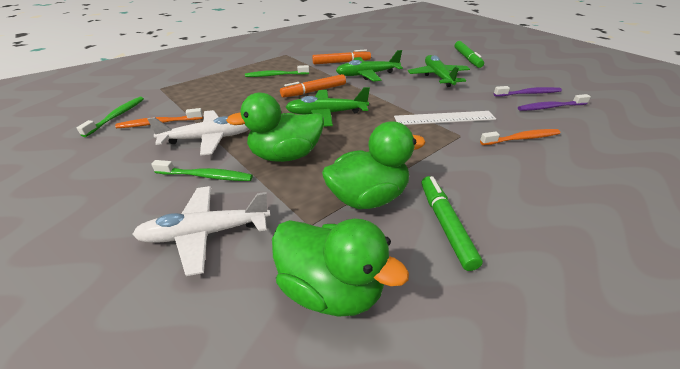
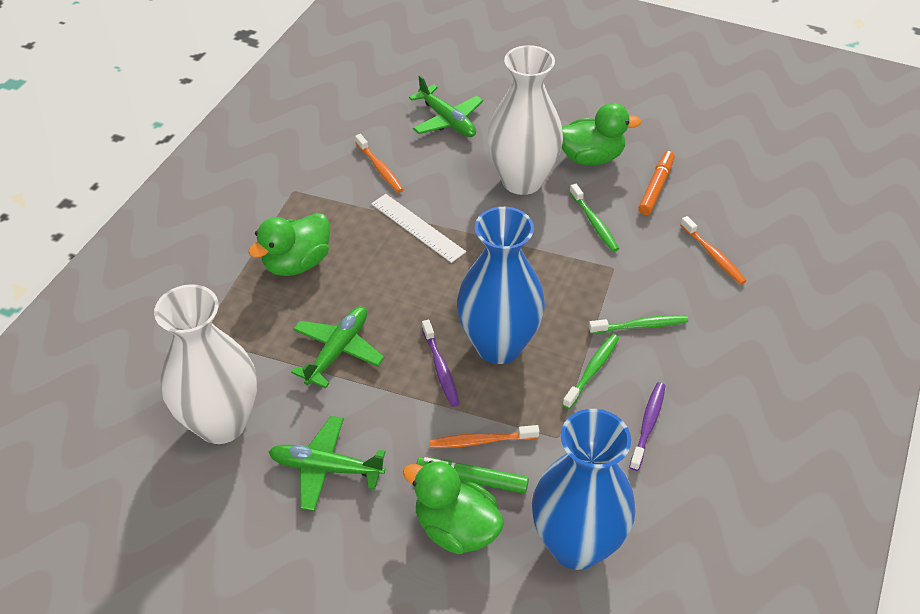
blue vase: none = 0 -> [457,207,545,364] [532,409,635,570] = 2
green marker: [421,176,483,271] [455,41,484,68] = 2 -> [417,457,529,493] = 1
orange marker: [280,74,346,98] [312,49,371,64] = 2 -> [638,151,675,215] = 1
orange toothbrush: [115,108,203,128] [480,129,560,145] = 2 -> [355,134,404,193] [429,425,539,448] [680,216,746,285] = 3
white plane: [132,186,270,276] [148,110,249,156] = 2 -> none = 0
white vase: none = 0 -> [154,284,257,444] [487,45,563,195] = 2

